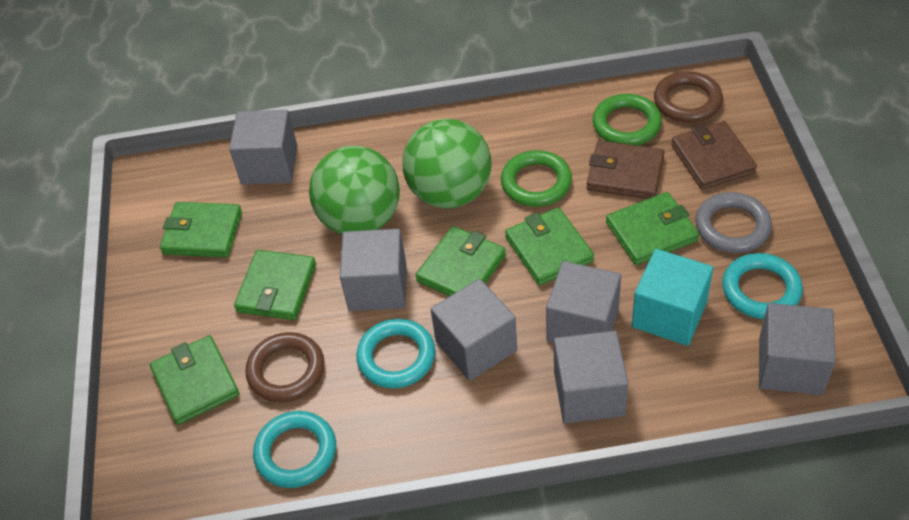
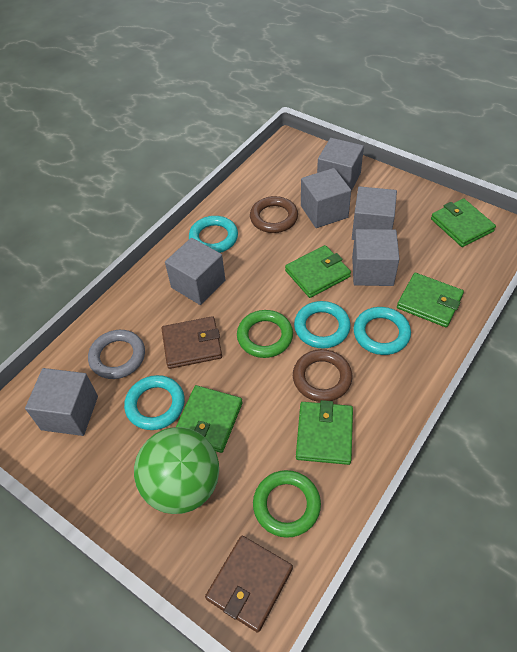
green ball: [309,146,400,234] [402,119,492,208] = 2 -> [134,427,219,514] = 1
green wallet: [150,335,239,425] [160,202,242,258] [234,250,316,320] [416,226,506,296] [505,207,594,285] [606,192,699,265] = 6 -> [176,385,243,453] [285,245,351,298] [296,400,353,465] [397,273,464,327] [431,199,496,247] = 5
turquoise cube: [632,249,713,346] = 1 -> none = 0
turquoise ring: [253,411,336,488] [356,319,435,388] [722,253,803,319] = 3 -> [124,375,185,430] [189,216,238,253] [294,301,351,349] [354,307,411,355] = 4

